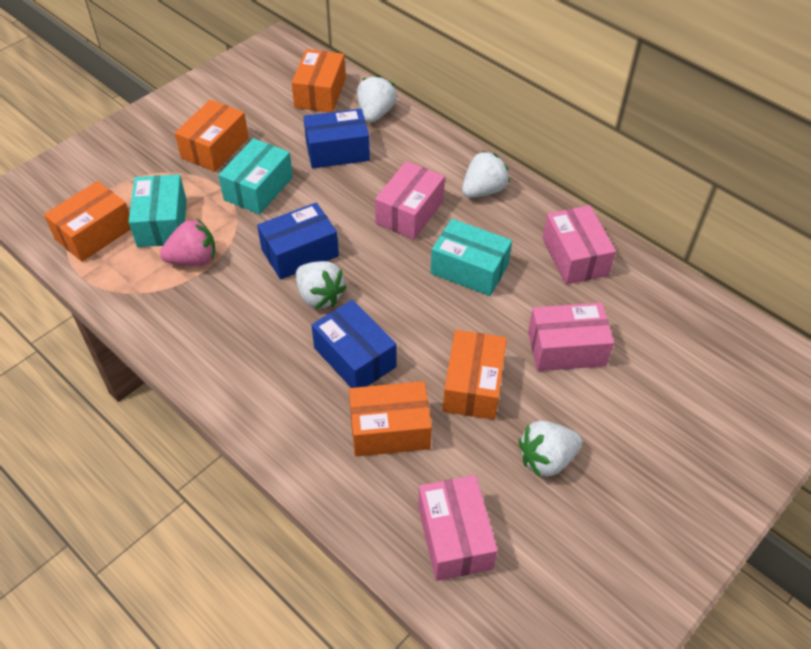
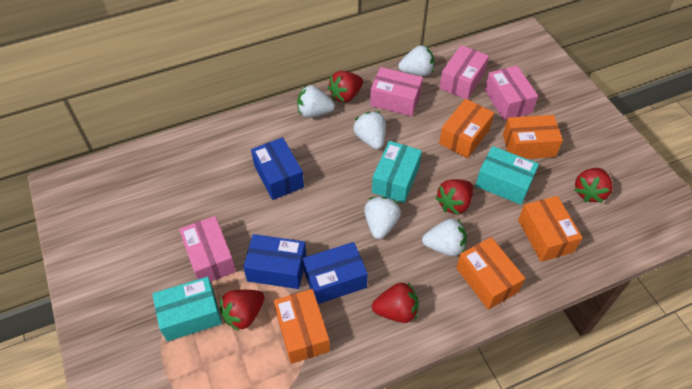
pink strawberry: [160,219,215,266] = 1 -> none = 0
red strawberry: none = 0 -> [219,290,265,331] [328,71,363,103] [372,282,419,323] [435,179,473,215] [574,168,613,203] = 5
white strawberry: [296,261,347,309] [357,75,397,123] [462,151,510,198] [519,421,582,478] = 4 -> [297,85,335,118] [353,111,386,149] [364,197,401,239] [398,45,434,76] [422,219,467,256] = 5

